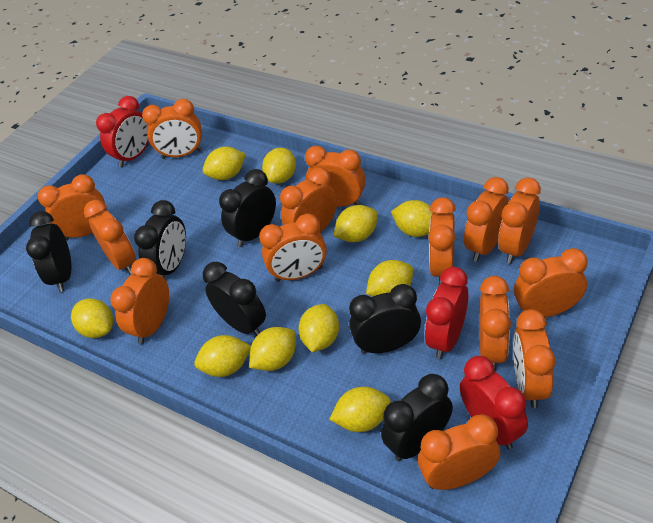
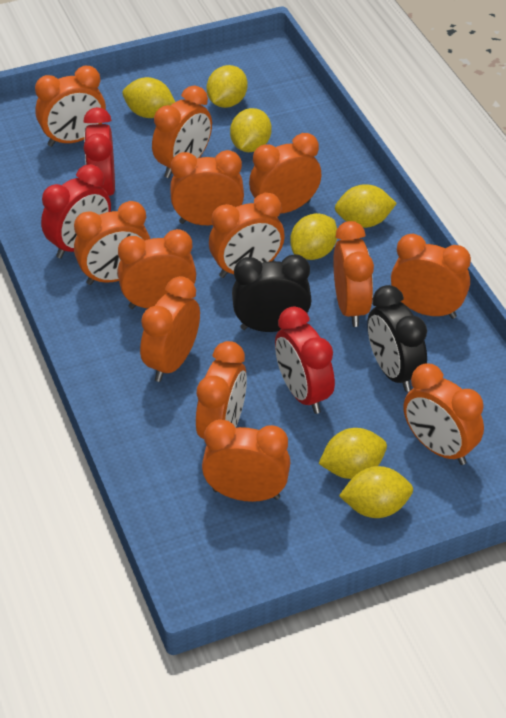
black clock: [26,211,71,292] [134,200,186,279] [203,262,266,336] [219,169,276,247] [349,284,421,354] [381,374,453,461] = 6 -> [232,254,312,332] [367,285,427,392] = 2
orange clock: [38,174,107,240] [84,200,136,275] [110,258,169,344] [142,99,202,159] [259,214,327,282] [280,167,337,232] [305,146,366,207] [418,414,500,490] [428,197,456,285] [464,177,509,262] [480,276,511,371] [498,178,541,264] [513,309,555,408] [514,248,588,317] = 14 -> [35,66,106,147] [74,201,150,285] [117,229,196,309] [140,276,200,382] [152,86,212,178] [170,150,244,225] [196,341,247,439] [202,419,290,502] [209,193,285,278] [249,133,322,213] [333,221,374,327] [391,234,471,319] [403,364,484,465] = 13
yellow lemon: [71,298,113,338] [194,335,251,377] [203,147,246,180] [249,327,296,371] [262,148,296,184] [298,304,339,352] [329,387,391,432] [334,205,378,242] [366,260,413,297] [391,200,434,237] = 10 -> [122,77,175,118] [207,65,248,108] [230,108,272,152] [290,213,337,260] [319,428,387,479] [335,184,397,228] [339,466,413,518] = 7

